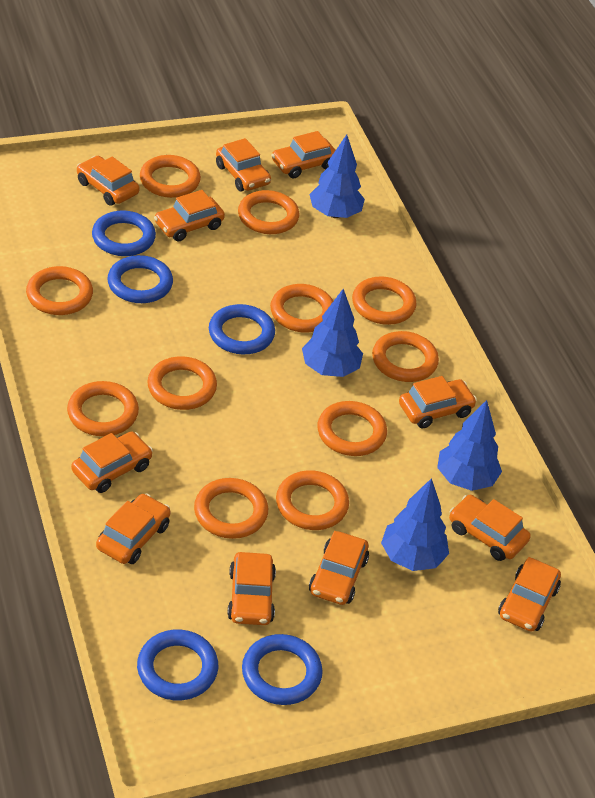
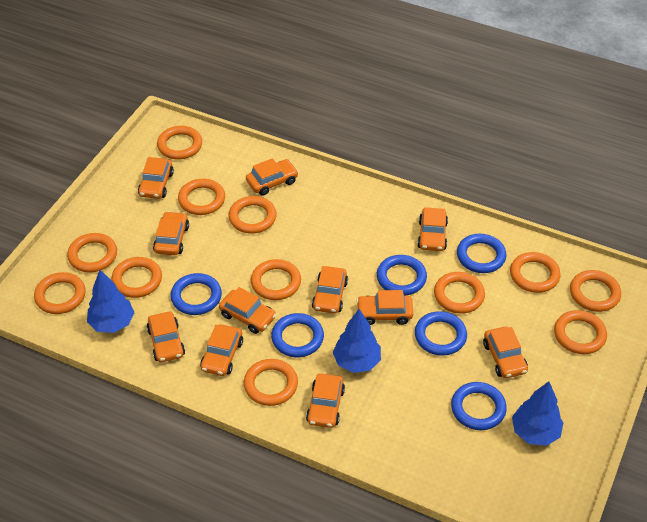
blue ring: [92,210,156,256] [107,255,173,303] [137,629,218,700] [209,304,275,354] [242,634,323,705] = 5 -> [171,273,222,315] [271,313,324,357] [377,255,427,296] [415,311,467,356] [451,382,507,430] [457,234,506,273] = 6
blue tree: [302,289,363,377] [309,134,365,218] [381,478,449,571] [437,400,502,491] = 4 -> [87,270,135,333] [333,309,381,373] [512,381,564,446] = 3
orange ring: [26,266,93,315] [67,381,139,436] [140,155,201,198] [147,356,217,410] [194,478,268,539] [238,190,300,234] [270,284,333,333] [276,470,349,530] [317,401,387,456] [352,276,417,325] [372,331,439,382] = 11 -> [34,272,86,314] [67,233,117,273] [111,257,162,298] [157,126,202,160] [178,179,225,215] [229,196,277,234] [244,359,298,406] [251,259,301,300] [434,272,485,314] [510,252,561,293] [554,310,607,354] [570,270,621,312] = 12

